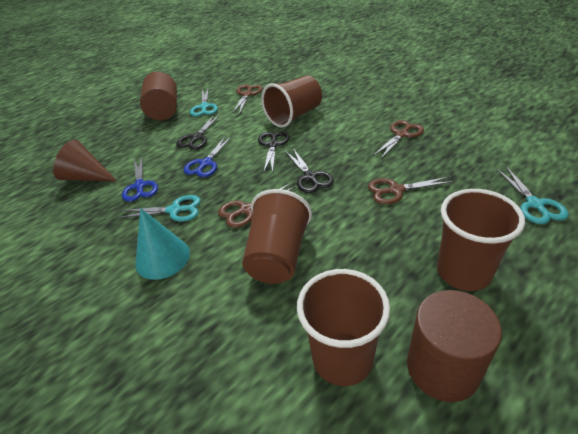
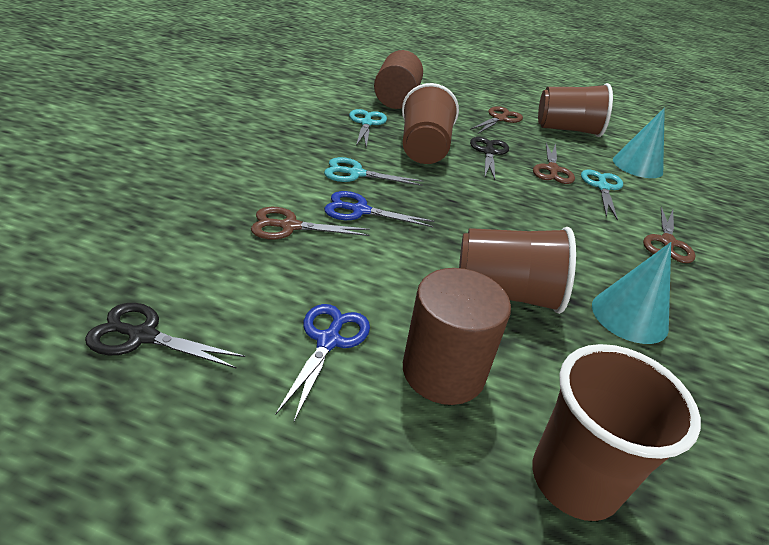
black scissors: [176,114,221,150] [258,131,290,173] [286,148,334,193] = 3 -> [85,303,245,369] [470,137,509,180] = 2
brown cone: [53,140,117,181] = 1 -> none = 0
turquoise cone: [135,208,190,280] = 1 -> [592,242,671,344] [613,108,665,178] = 2

